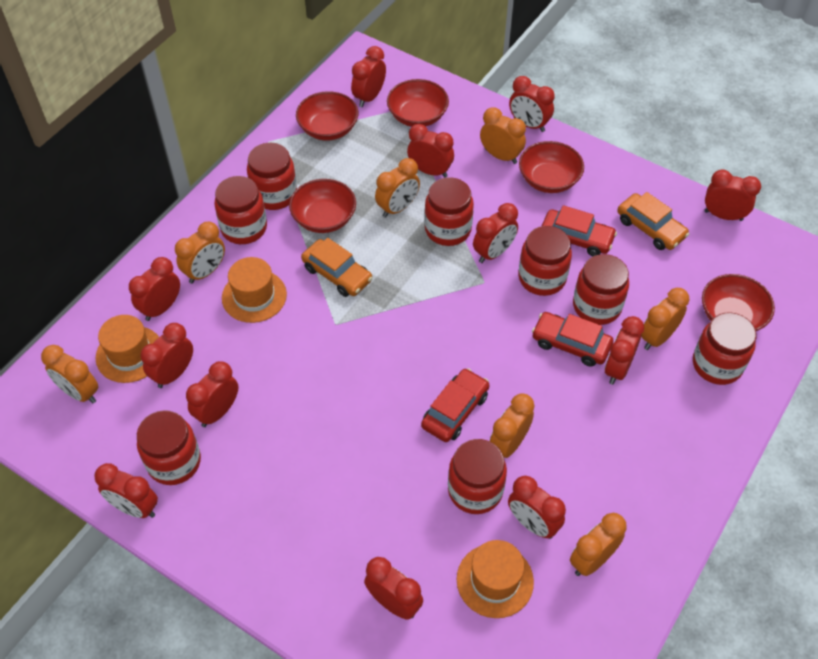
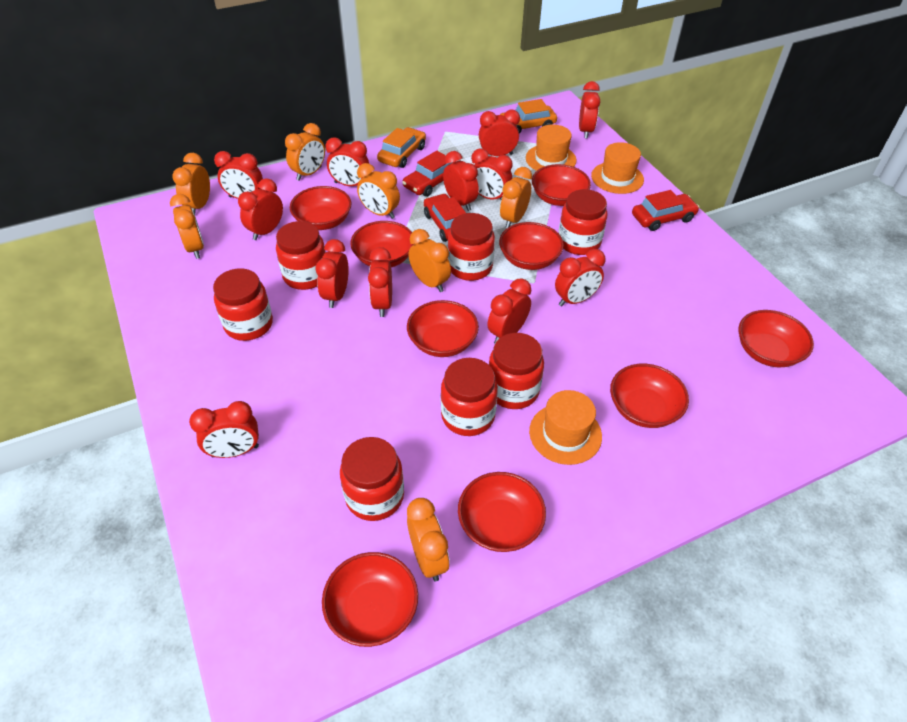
red bowl: [289,179,356,233] [296,91,358,140] [387,79,449,127] [519,141,584,193] [702,274,775,331] = 5 -> [290,186,351,230] [322,552,418,647] [350,221,414,267] [407,300,479,357] [458,472,546,552] [499,222,564,270] [532,164,591,206] [610,364,689,428] [738,310,814,367] = 9
red jar: [137,410,201,485] [214,176,267,244] [247,143,297,210] [424,177,474,246] [448,439,507,514] [518,226,572,296] [573,254,629,325] [693,312,757,385] = 8 -> [213,268,273,341] [276,221,326,290] [340,437,404,521] [441,358,498,436] [448,213,495,281] [489,333,544,409] [559,189,608,255] = 7

